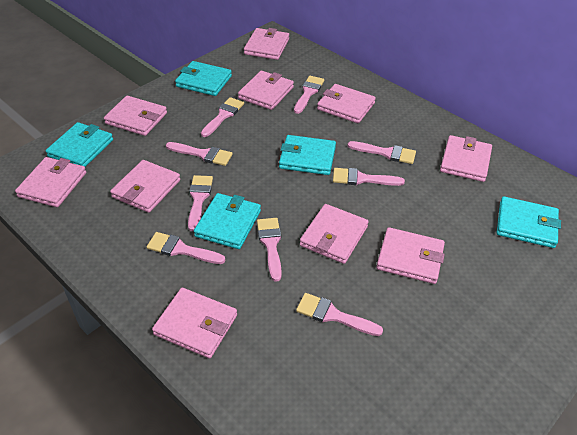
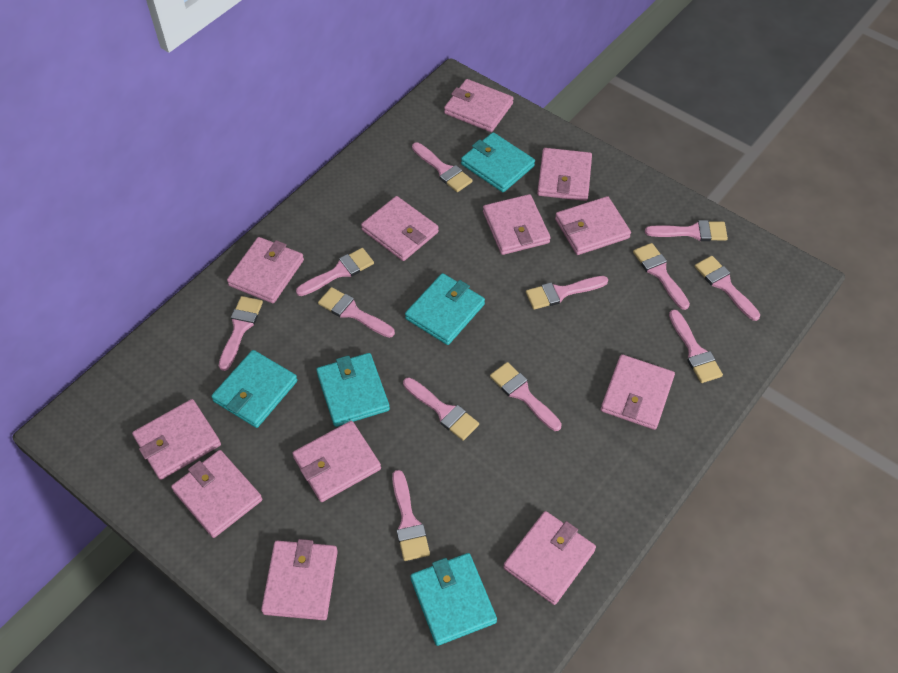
pink brush: [147,232,225,264] [166,142,233,166] [188,175,213,231] [201,97,244,137] [257,218,282,282] [294,76,324,114] [296,293,383,336] [333,168,405,186] [347,141,416,164] = 9 -> [219,296,263,371] [296,248,374,296] [318,287,395,338] [392,470,430,561] [403,377,479,441] [412,142,473,192] [490,362,562,431] [526,276,608,310] [633,243,690,310] [645,220,728,241] [669,310,723,383] [695,256,760,321] = 12
pink wallet: [15,157,86,207] [104,96,167,136] [110,160,180,213] [152,288,237,358] [238,71,294,110] [244,28,289,60] [300,204,369,264] [317,84,376,124] [376,227,445,284] [440,135,492,182] = 10 -> [132,399,221,480] [171,450,262,538] [227,237,304,303] [261,539,338,620] [292,421,381,502] [361,196,439,261] [444,79,514,132] [483,194,551,255] [503,511,596,605] [537,148,592,201] [555,196,631,255] [601,354,675,430] = 12

